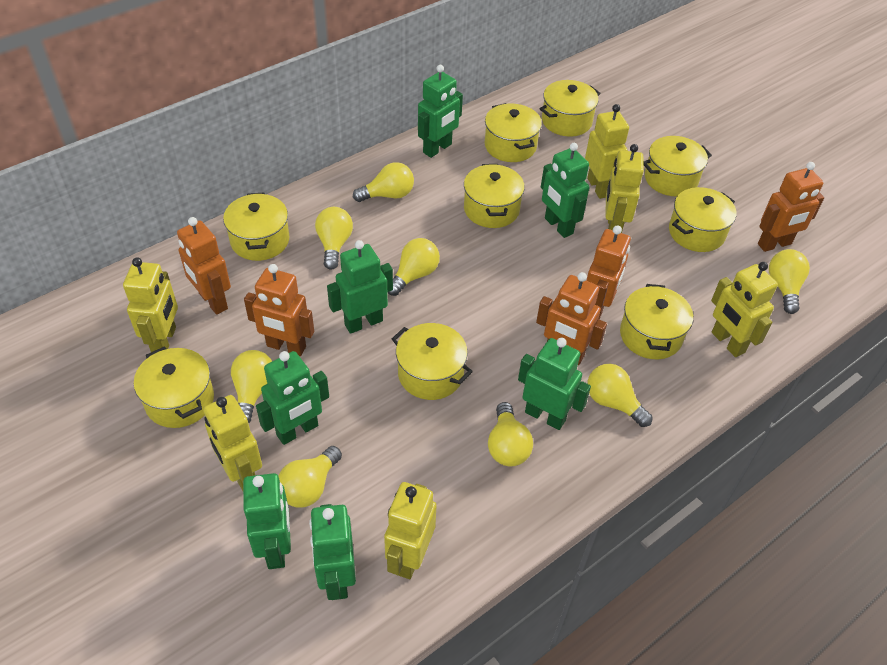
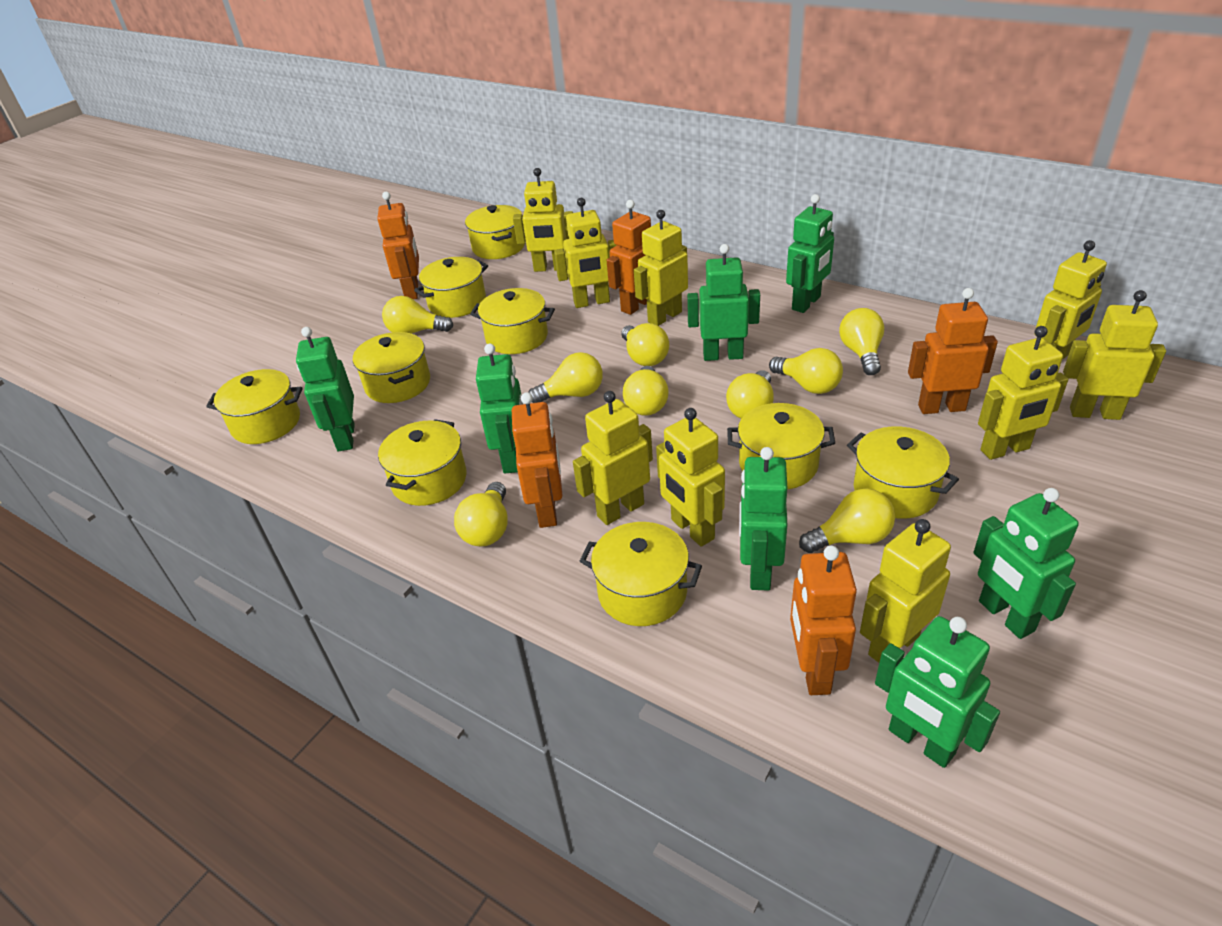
yellow light bulb: [231,350,272,423] [278,446,342,508] [315,207,353,270] [353,162,414,202] [388,238,440,296] [488,402,533,466] [587,364,652,427] [769,249,810,314] = 8 -> [382,296,453,334] [454,482,508,547] [528,352,603,403] [621,323,669,366] [623,366,669,416] [726,370,774,419] [769,348,843,394] [799,489,895,553] [839,308,884,375] = 9
yellow robot: [123,257,178,352] [203,395,262,491] [384,482,437,579] [585,104,629,199] [605,144,644,233] [711,262,778,357] = 6 -> [513,168,573,272] [554,198,616,308] [573,391,653,525] [634,210,688,326] [656,408,725,547] [860,519,951,663] [978,326,1068,460] [1034,240,1107,359] [1063,290,1166,420] = 9

